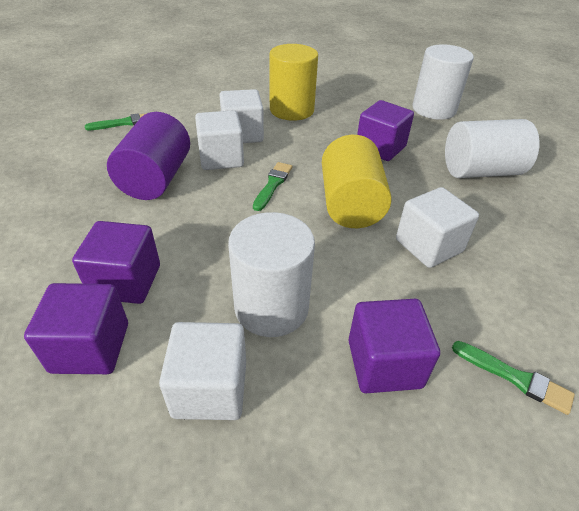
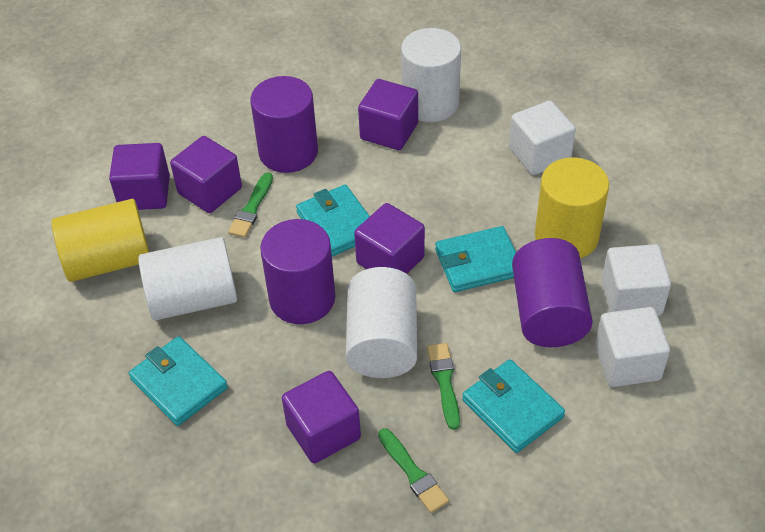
purple cube: [24,283,128,374] [72,221,160,304] [348,299,440,393] [357,100,414,161] = 4 -> [109,143,170,210] [170,136,242,213] [282,371,361,464] [354,203,425,274] [358,79,418,150] = 5
purple cylinder: [107,112,190,200] = 1 -> [250,76,318,173] [260,219,335,324] [512,238,593,347] = 3
turquoise wallet: none = 0 -> [129,336,228,426] [296,185,370,256] [435,226,516,292] [462,359,565,453] = 4
white cube: [159,322,246,420] [195,110,244,170] [220,89,264,143] [396,187,479,268] = 4 -> [509,101,576,175] [595,307,670,387] [602,244,671,316] = 3

